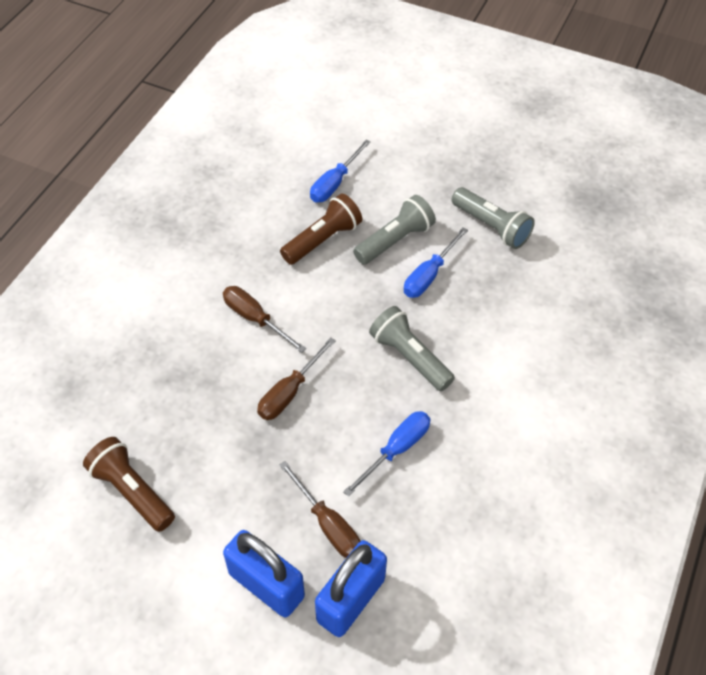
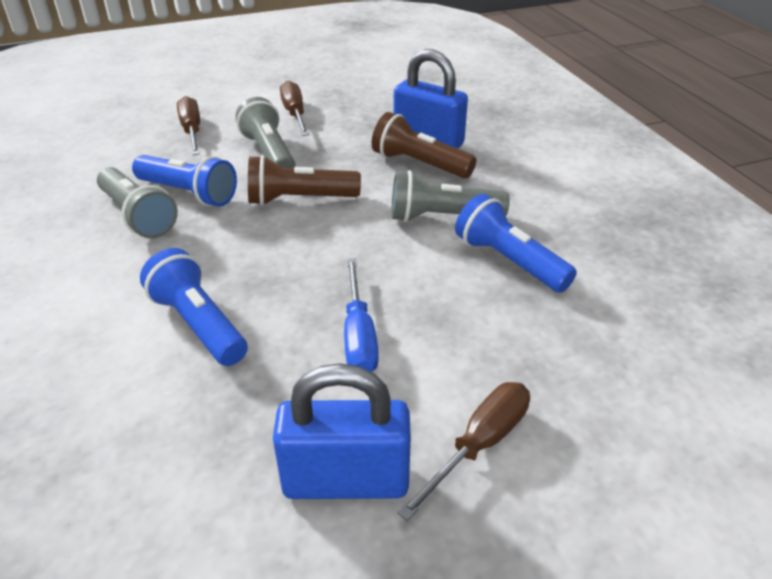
blue flashlight: none = 0 -> [132,155,237,207] [140,248,248,366] [455,194,577,293] = 3
blue screwdriver: [310,140,371,202] [343,411,430,497] [404,227,468,298] = 3 -> [344,259,379,372] = 1

